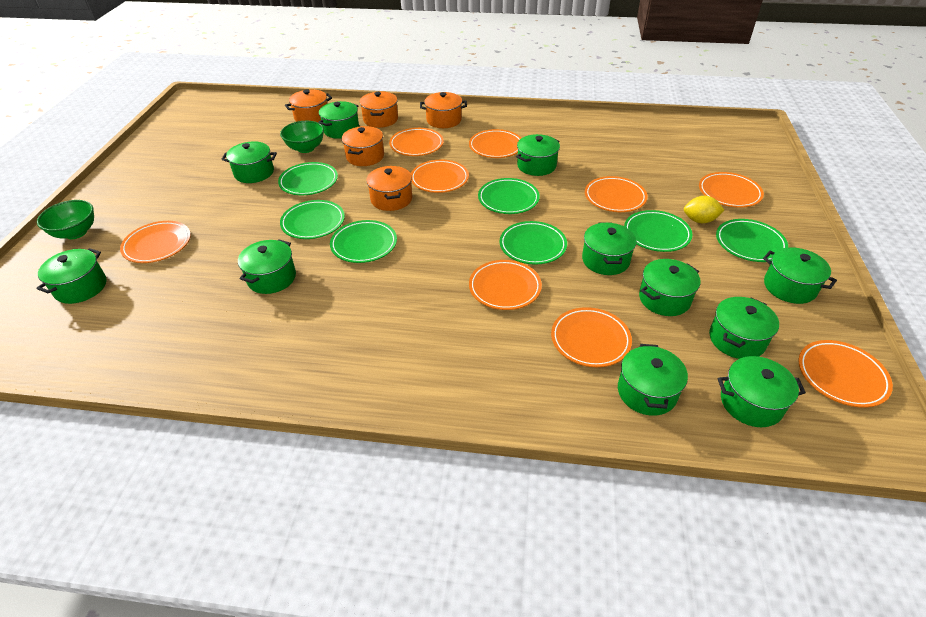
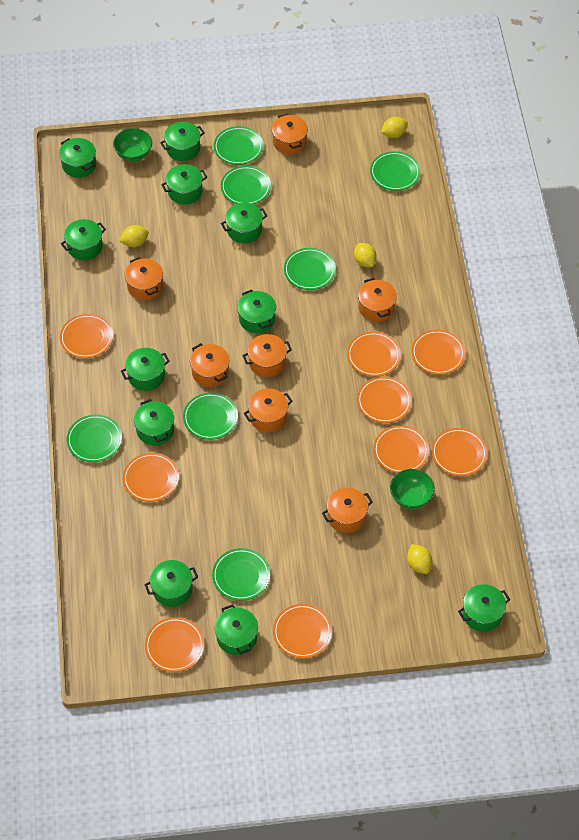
orange pot: [285,89,332,122] [342,126,384,166] [360,91,398,128] [366,166,412,211] [420,92,467,128] = 5 -> [125,257,163,300] [190,343,230,387] [242,334,292,377] [244,388,293,432] [272,114,308,154] [322,488,373,533] [358,278,397,322] = 7
yellow lemon: [684,196,724,223] = 1 -> [119,225,149,247] [354,243,377,267] [381,117,408,138] [407,544,432,574] = 4

